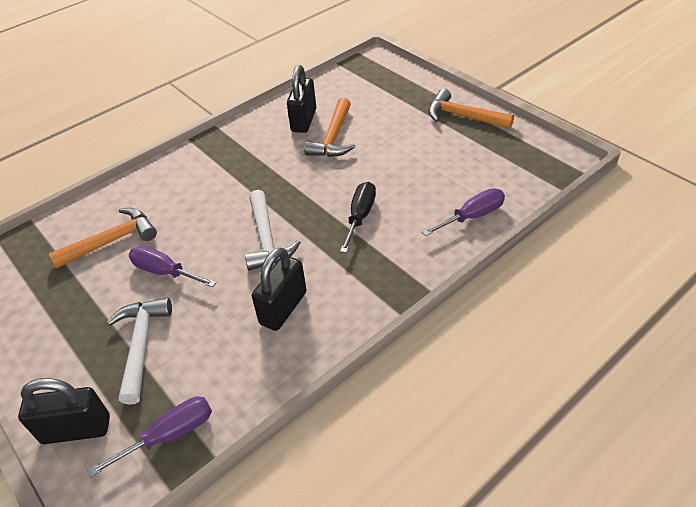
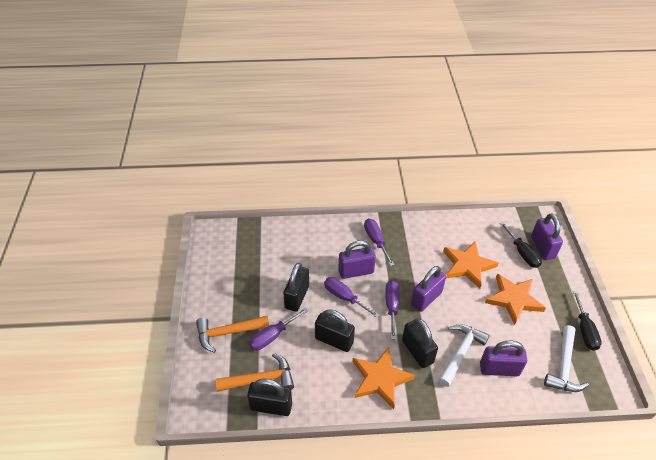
black padlock: [18,378,110,444] [252,247,307,331] [287,65,316,133] = 3 -> [247,379,292,416] [283,263,309,312] [315,310,355,352] [402,318,438,368] = 4
black screwdriver: [340,182,376,253] = 1 -> [500,222,542,268] [573,291,602,351] = 2
orange hammer: [49,208,157,268] [304,98,355,157] [428,89,514,129] = 3 -> [196,316,269,353] [216,353,294,392] = 2
orange star: none = 0 -> [353,347,415,409] [443,241,499,288] [485,273,546,325] = 3
purple padlock: none = 0 -> [338,240,376,279] [411,266,446,312] [480,340,527,376] [531,213,563,260] = 4
purple screwdriver: [87,396,212,477] [129,246,217,287] [422,188,505,236] = 3 -> [249,308,308,350] [324,277,379,318] [364,219,394,266] [385,280,399,339] = 4

